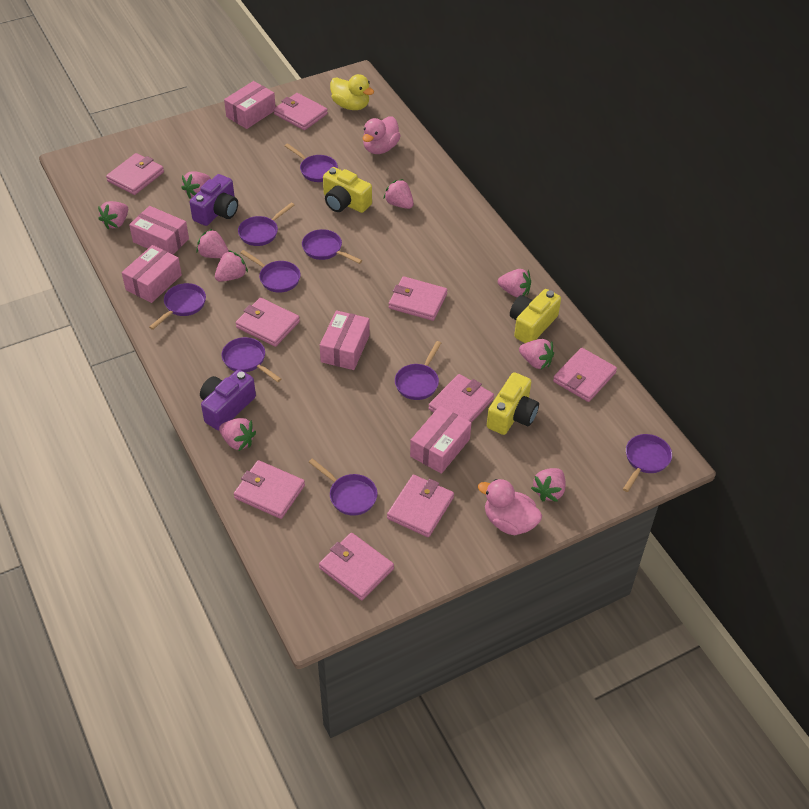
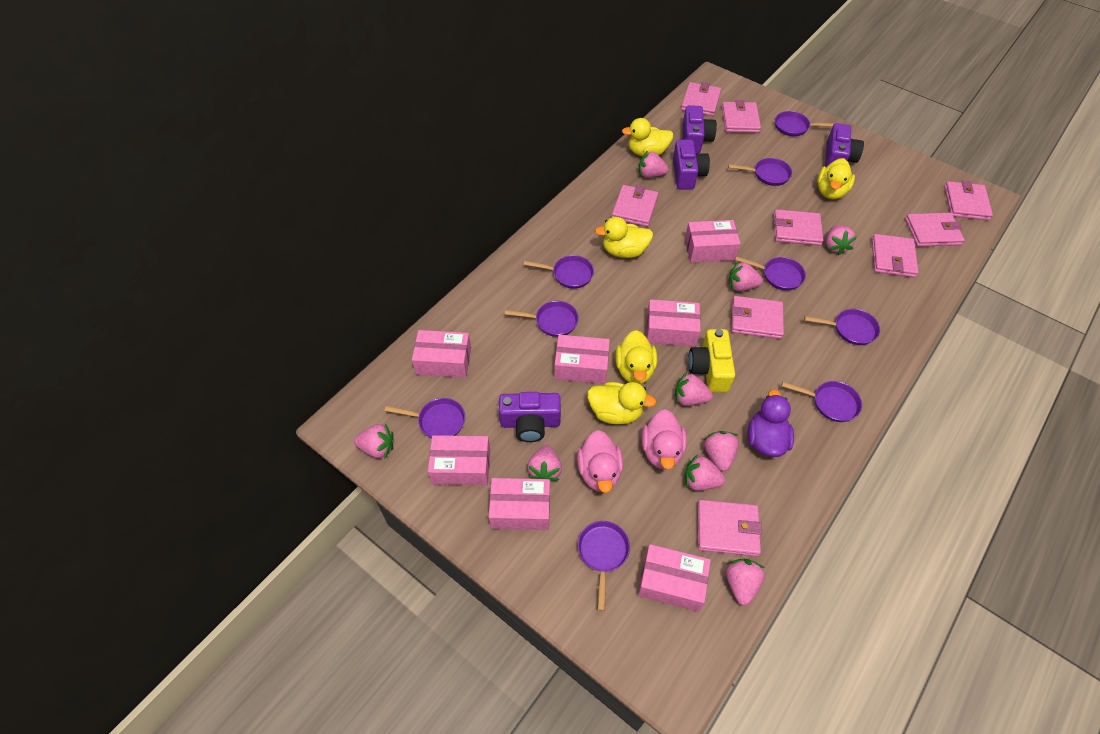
pink box: [122,245,182,303] [129,206,189,255] [224,81,276,129] [320,310,370,370] [410,406,471,474] = 5 -> [412,330,471,378] [428,435,490,485] [489,478,550,530] [554,335,610,384] [638,544,711,612] [646,299,700,347] [685,220,740,263] = 7
purple camera: [190,174,238,226] [200,369,256,431] = 2 -> [499,392,561,442] [673,140,710,189] [683,105,717,153] [825,123,864,167] = 4
purple duck: none = 0 -> [747,389,794,457] = 1
yellow camera: [323,167,372,213] [487,372,539,435] [510,289,561,343] = 3 -> [688,329,735,392] = 1
yellow duck: [330,74,374,110] = 1 -> [587,382,657,424] [595,217,653,258] [615,330,657,384] [622,118,674,156] [817,158,855,199] = 5

